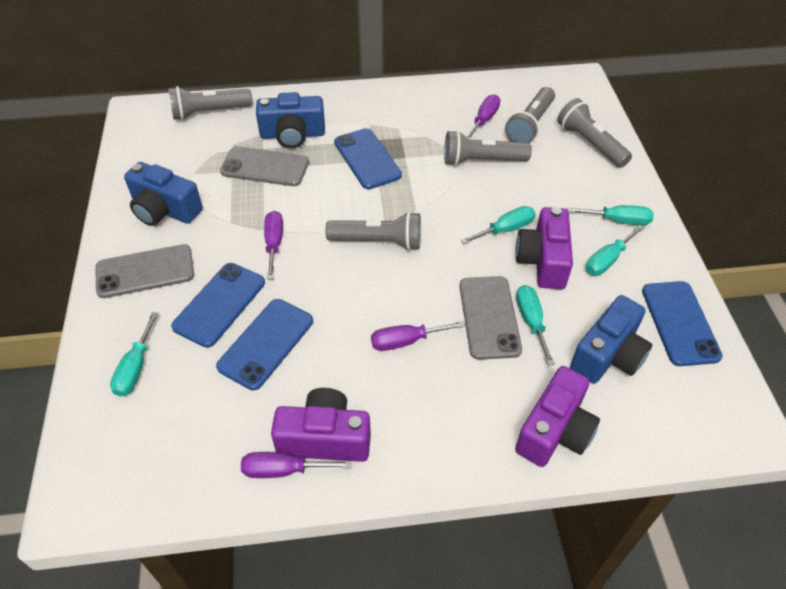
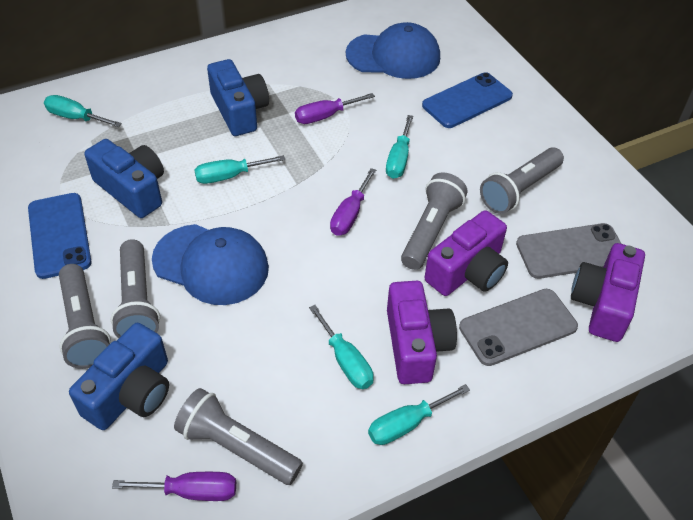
blue cap: none = 0 -> [152,224,269,305] [346,22,440,79] = 2
blue phone: [171,263,265,348] [216,299,313,390] [334,128,402,189] [642,281,723,366] = 4 -> [28,193,92,279] [422,72,513,128] = 2
grey phone: [95,244,194,298] [220,146,309,186] [459,276,522,360] = 3 -> [459,289,578,366] [516,223,621,279] = 2
purple screwdriver: [241,452,352,478] [264,211,283,279] [371,321,465,351] [466,94,500,139] = 4 -> [112,472,236,501] [295,93,375,124] [330,168,376,236] = 3

